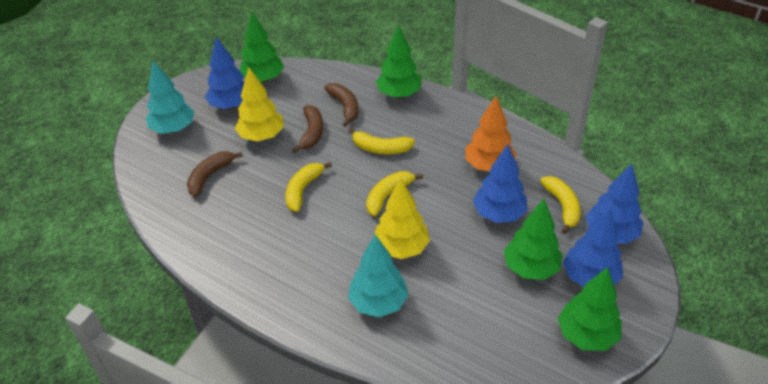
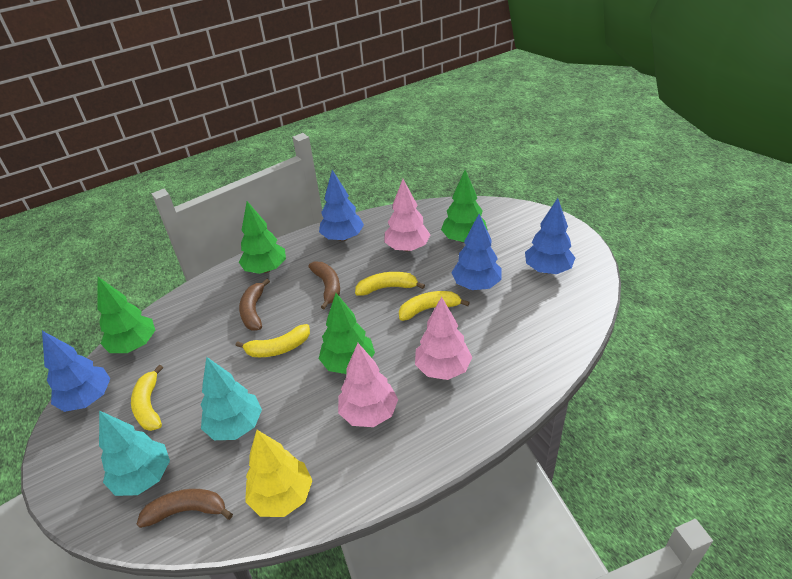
orange tree: [465,95,516,171] = 1 -> none = 0
pink tree: none = 0 -> [338,343,398,427] [385,179,430,251] [415,297,472,380] = 3
yellow tree: [235,67,284,141] [374,178,430,259] = 2 -> [245,430,313,517] = 1

